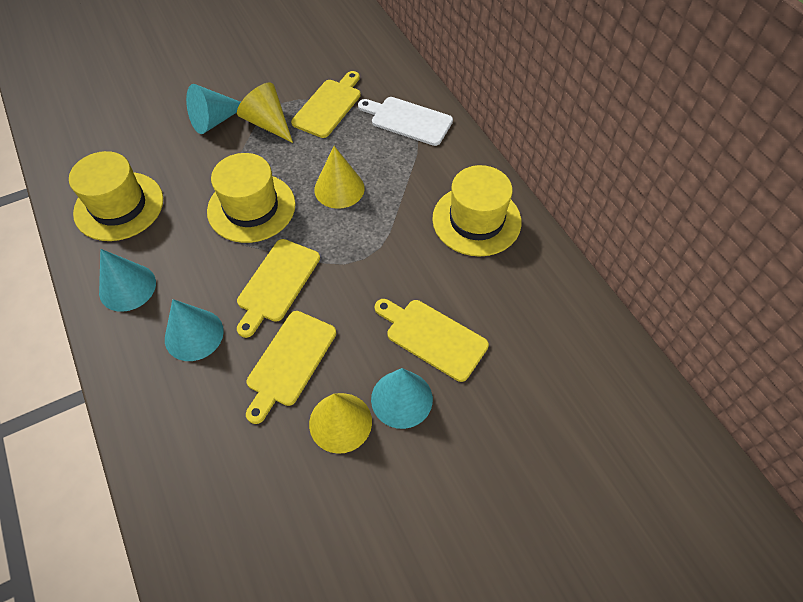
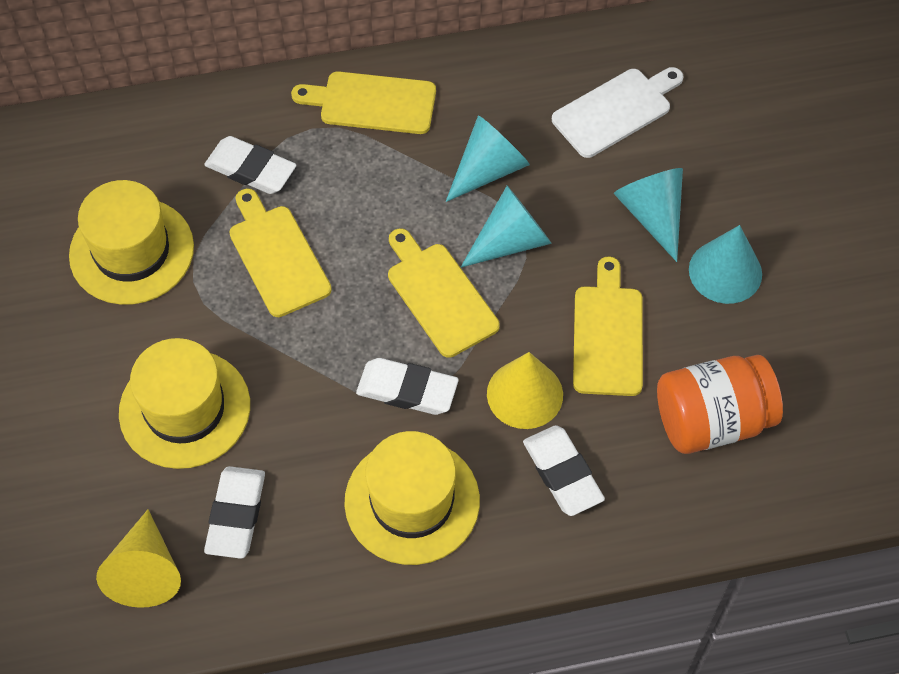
orange jar: none = 0 -> [657,355,783,454] = 1
white eraser: none = 0 -> [204,136,296,194] [204,466,265,559] [356,358,459,415] [523,425,605,516] = 4
yellow cone: [237,83,293,143] [309,393,372,454] [314,146,365,209] = 3 -> [96,509,181,608] [487,352,563,429] = 2

